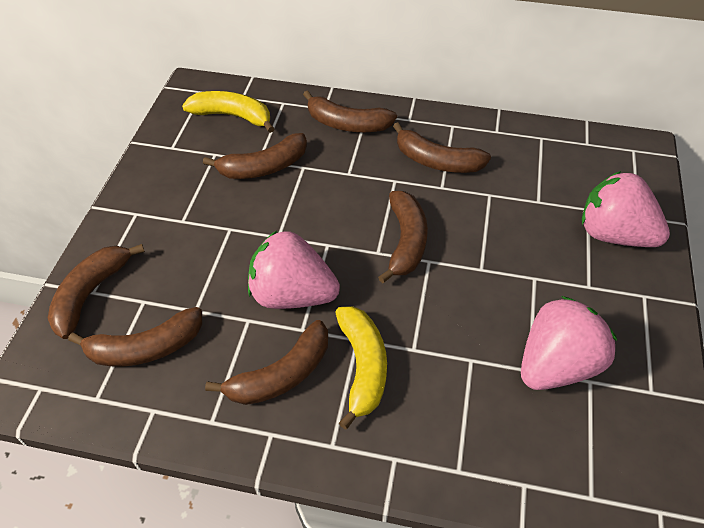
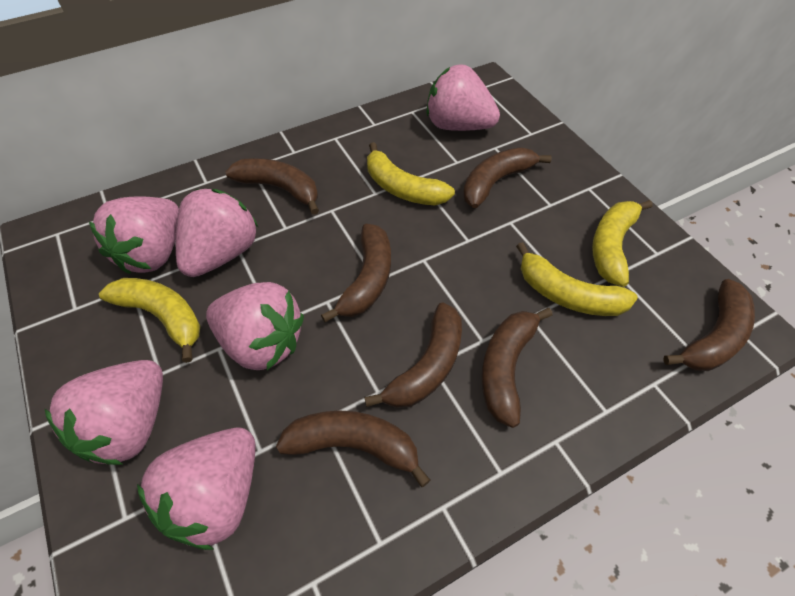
pink strawberry: [248,230,340,309] [521,296,618,390] [582,171,670,247] = 3 -> [44,360,163,465] [89,196,179,274] [137,428,256,550] [176,189,258,277] [206,282,304,370] [426,64,500,131] = 6
yellow banana: [182,91,275,133] [335,306,387,429] = 2 -> [99,278,200,363] [367,142,455,205] [516,242,638,316] [592,200,653,287] = 4

